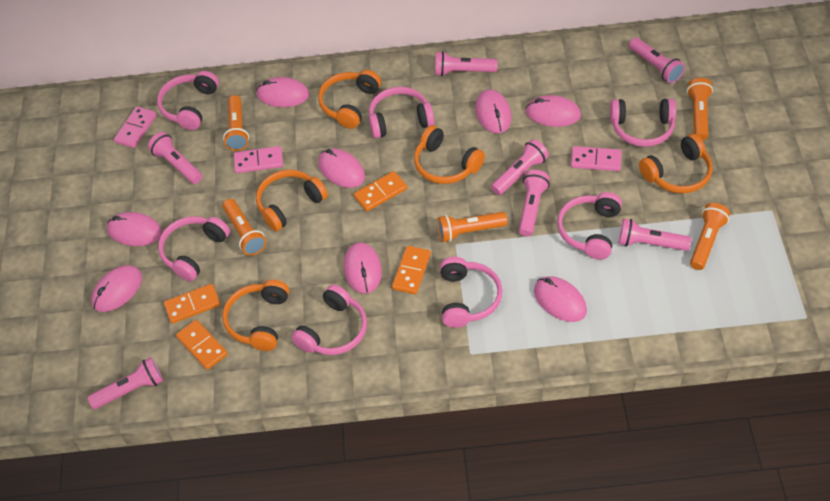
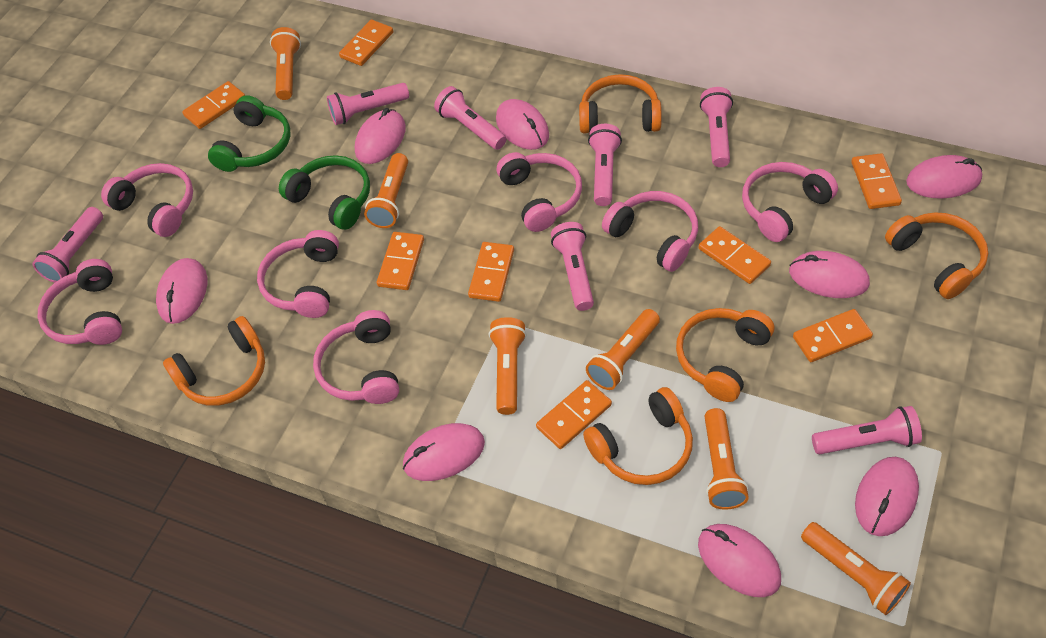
green headphones: none = 0 -> [208,95,290,172] [279,155,370,230] = 2
orange domino: [164,284,221,324] [176,320,228,370] [354,171,407,211] [392,246,431,294] = 4 -> [182,81,245,129] [339,20,393,66] [377,232,424,290] [468,242,514,302] [536,380,612,449] [699,226,771,284] [793,309,873,362] [851,153,902,209] = 8
orange flashlight: [223,95,249,151] [223,199,266,255] [437,212,508,242] [687,78,713,141] [690,203,730,270] = 5 -> [270,27,301,100] [364,153,408,228] [489,317,526,415] [586,309,660,390] [705,408,749,509] [801,522,911,615] = 6
pink domino: [114,107,157,148] [234,146,283,173] [571,146,622,171] = 3 -> none = 0

